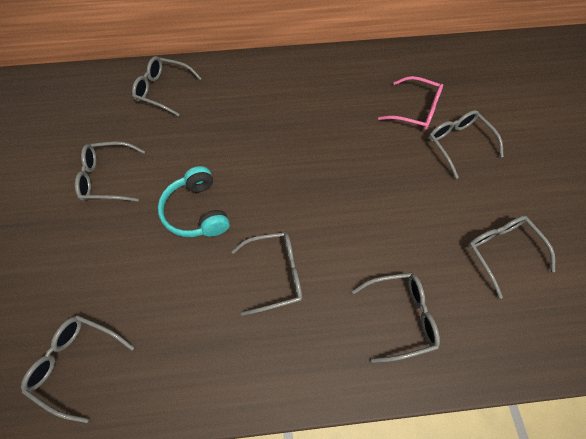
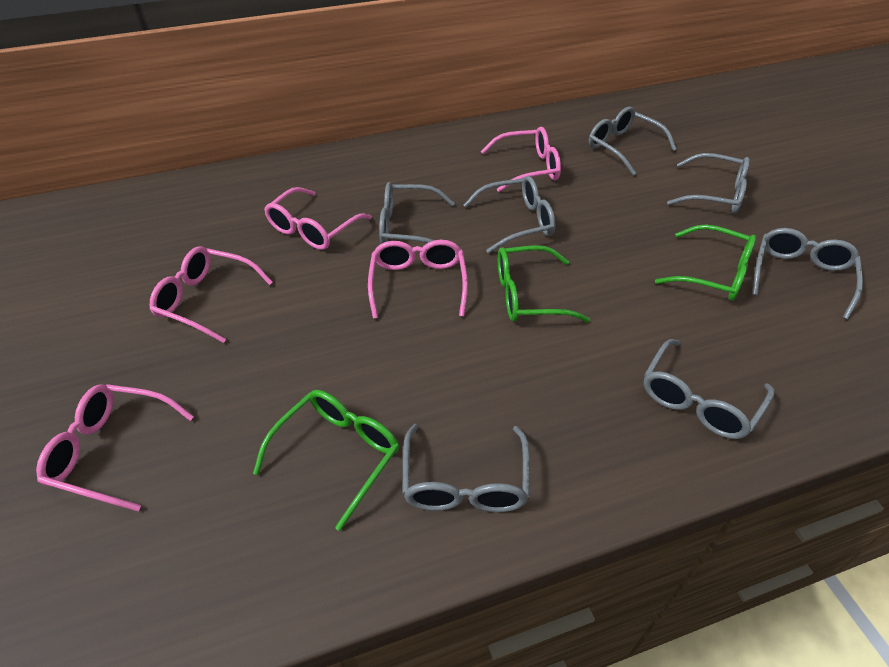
green glasses: none = 0 -> [253,390,399,531] [498,245,590,322] [655,224,756,301] = 3
pink glasses: [378,76,443,130] = 1 -> [36,384,194,511] [150,246,273,343] [264,187,372,250] [368,240,468,319] [481,127,561,192] = 5
turquoise headphones: [158,166,230,237] = 1 -> none = 0

